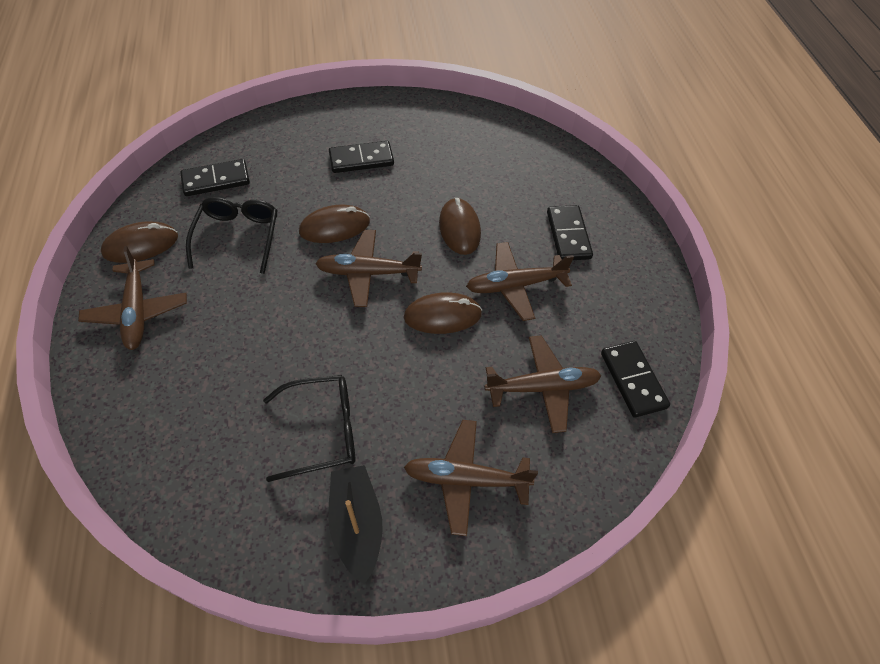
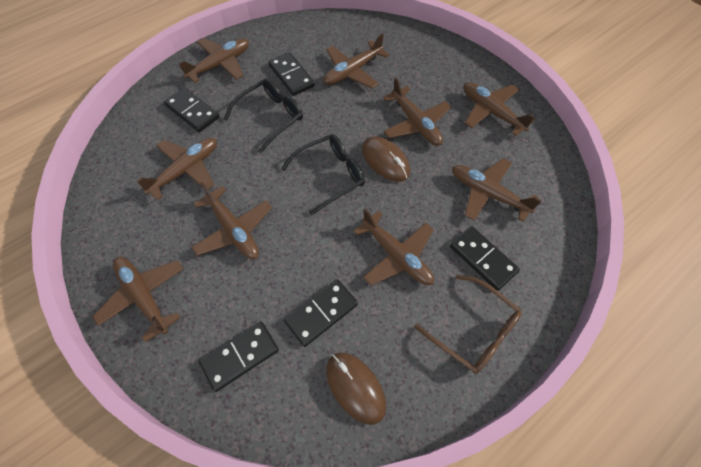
black boat: [328,465,383,584] = 1 -> none = 0
black domino: [180,159,250,196] [329,141,394,173] [547,205,593,260] [601,341,670,418] = 4 -> [164,88,219,132] [199,321,279,392] [268,52,315,96] [284,279,358,347] [450,226,520,291] = 5
brown glasses: none = 0 -> [414,275,521,374] = 1
brown mouse: [101,221,178,263] [299,205,370,243] [404,292,482,334] [439,198,481,255] = 4 -> [326,353,386,425] [362,136,410,182] = 2
brown plane: [78,246,187,350] [315,230,422,307] [404,420,538,536] [466,242,574,321] [484,335,601,433] = 5 -> [93,257,183,342] [136,138,217,200] [179,38,249,83] [191,182,272,259] [323,33,389,89] [353,209,434,286] [383,77,451,146] [452,158,542,222] [463,82,535,136] = 9

